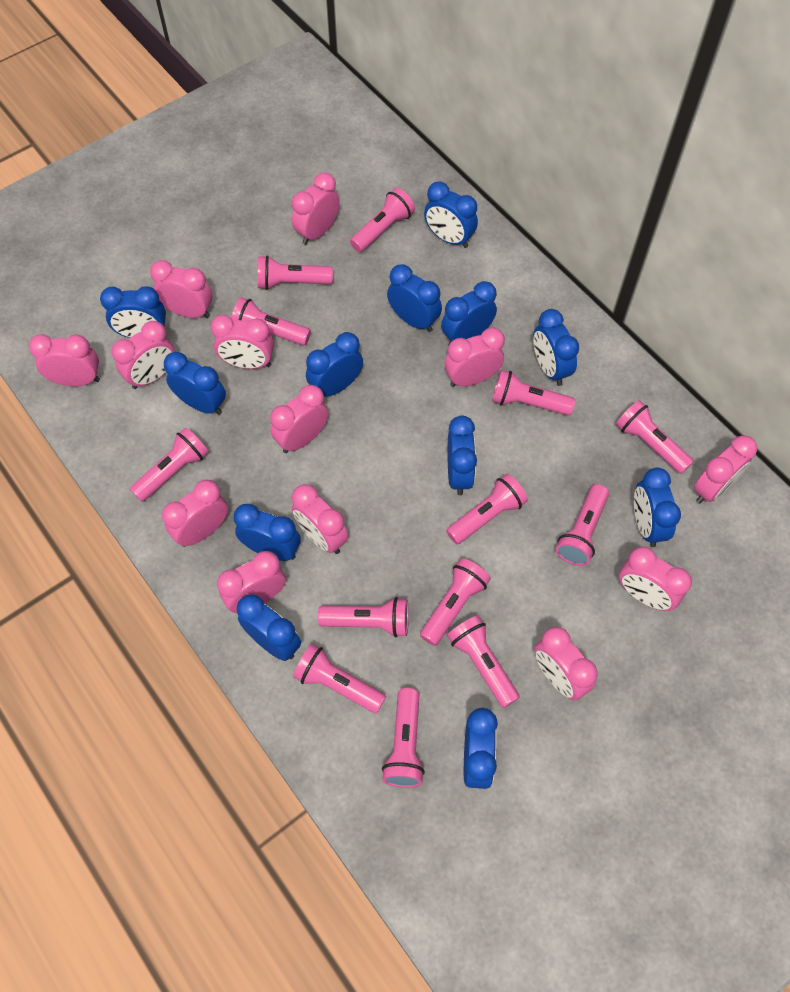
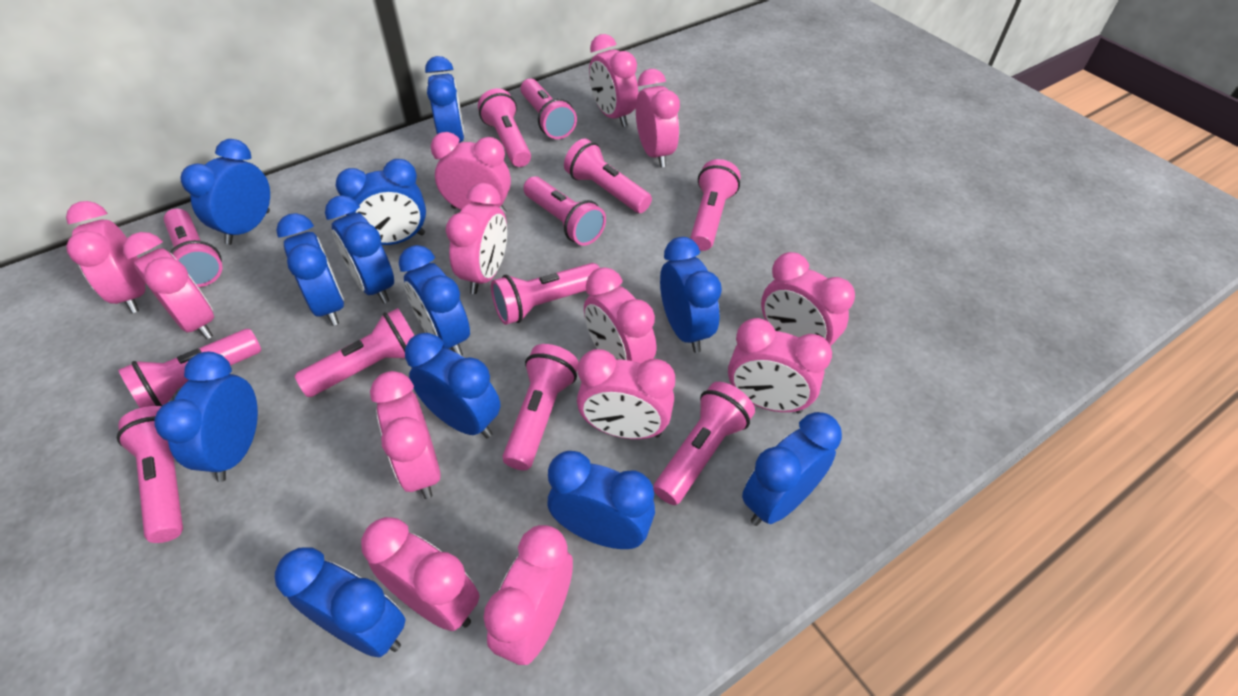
pink flashlight: [130,427,209,502] [231,297,311,345] [258,255,333,290] [293,644,386,713] [318,597,409,638] [350,188,415,252] [382,688,425,788] [420,558,491,646] [446,474,528,544] [447,615,520,708] [492,370,575,415] [556,484,609,566] [616,400,694,474] = 13 -> [117,406,183,543] [118,329,261,408] [164,209,222,287] [294,308,415,397] [478,88,531,167] [491,263,600,325] [503,344,579,471] [521,78,577,139] [523,176,606,246] [564,138,652,213] [653,382,755,505] [690,159,740,251] = 12

